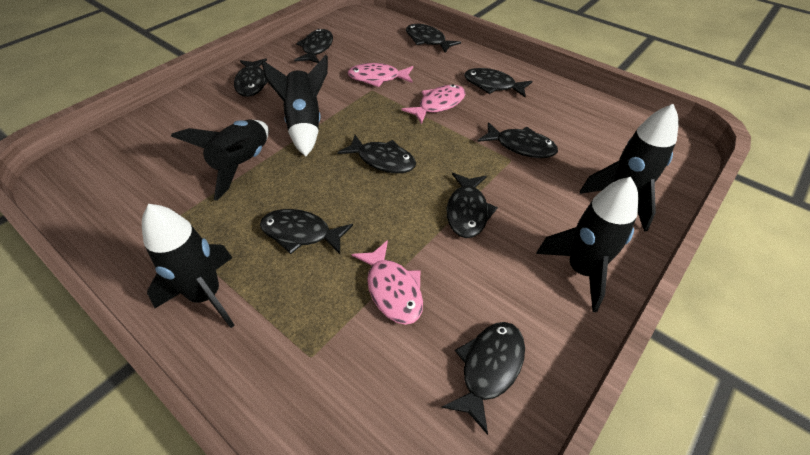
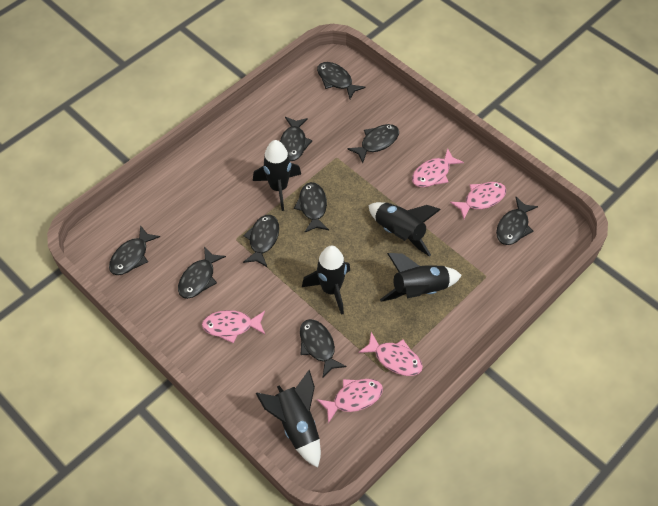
pink fish: [347,63,413,87] [352,240,423,325] [401,84,465,124] = 3 -> [202,310,265,343] [317,379,383,423] [358,332,423,376] [412,148,464,187] [450,182,506,219] = 5

